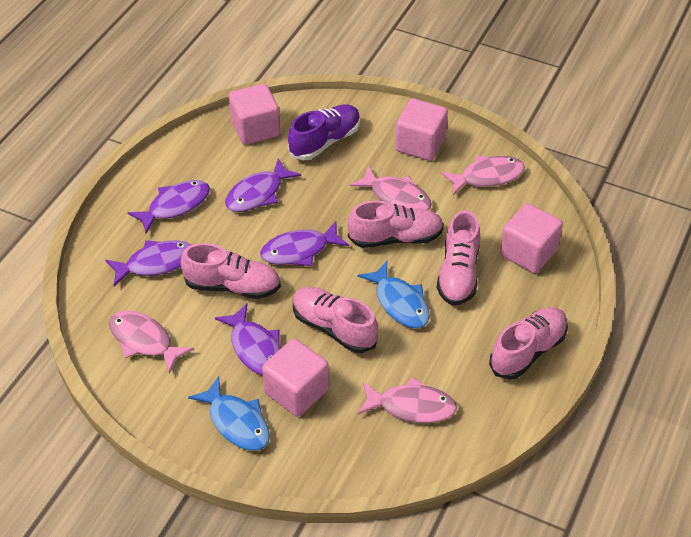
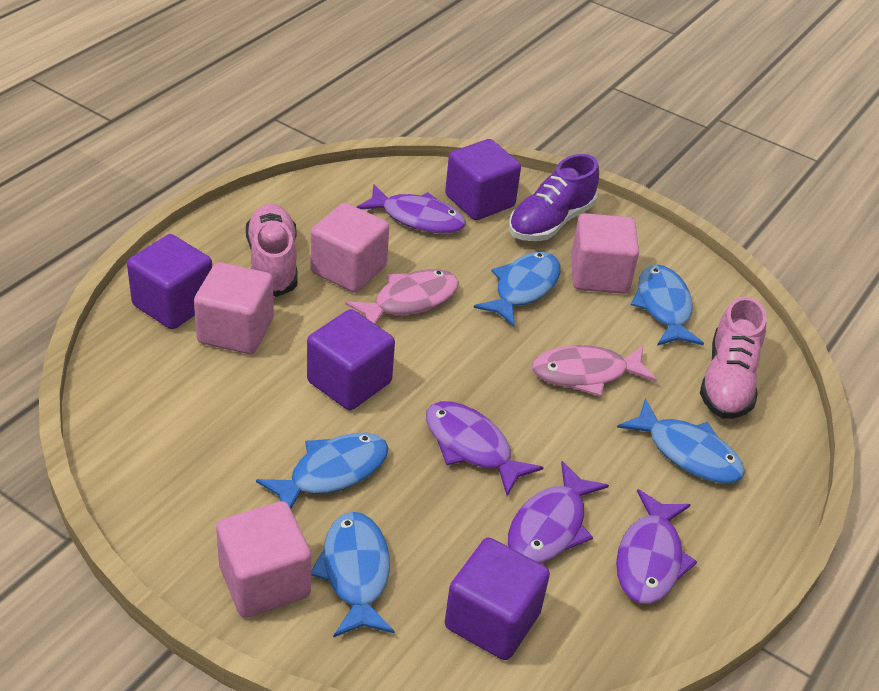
blue fish: [188,376,270,451] [358,261,430,328] = 2 -> [256,433,389,509] [311,512,395,637] [474,252,561,327] [617,398,745,484] [631,264,704,346] = 5
pink fish: [109,310,194,374] [350,166,432,210] [358,377,457,423] [441,155,525,196] = 4 -> [345,269,459,324] [532,345,657,396] = 2
pink shoe: [181,243,281,299] [293,287,378,353] [348,200,444,248] [436,210,480,305] [489,307,568,379] = 5 -> [246,204,298,297] [700,296,767,419] = 2
purple cube: none = 0 -> [127,234,212,329] [307,309,395,410] [445,139,521,220] [445,537,550,660] = 4
purple fish: [105,240,192,286] [128,180,210,233] [215,304,280,375] [225,158,301,212] [260,221,349,266] = 5 -> [357,185,466,234] [426,401,544,496] [508,461,609,564] [616,489,697,604] = 4

